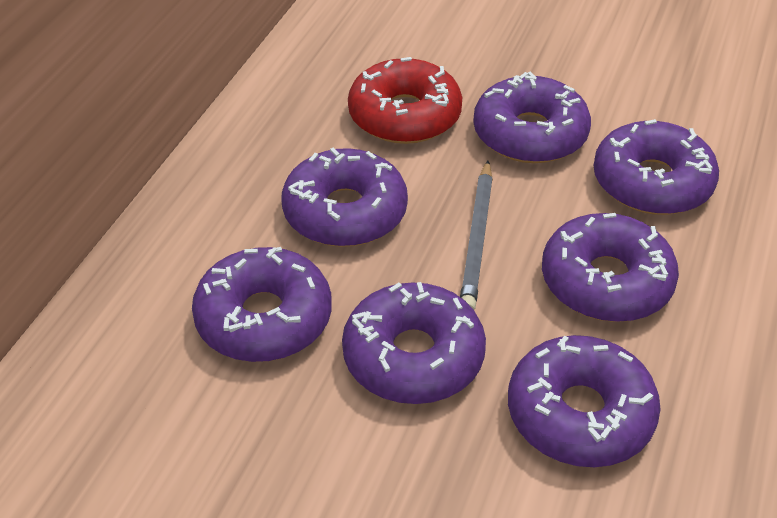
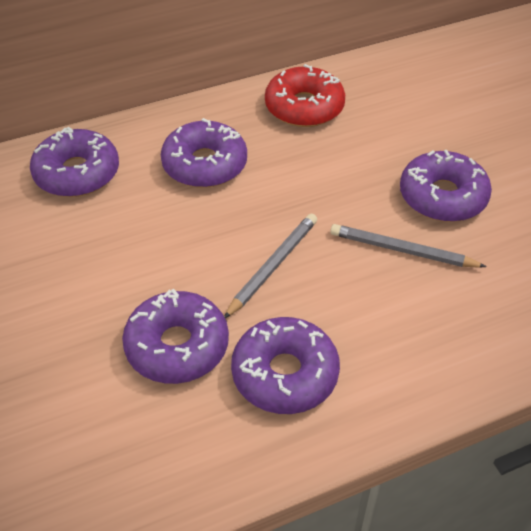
grey pencil: [460,161,493,310] = 1 -> [224,213,317,318] [330,224,487,268] = 2
purple donut: [192,247,332,362] [282,147,408,247] [342,282,486,404] [473,72,591,163] [508,335,661,467] [542,213,679,322] [593,119,719,215] = 7 -> [30,127,119,197] [122,289,229,384] [161,118,247,188] [231,317,340,414] [400,150,492,222] = 5

